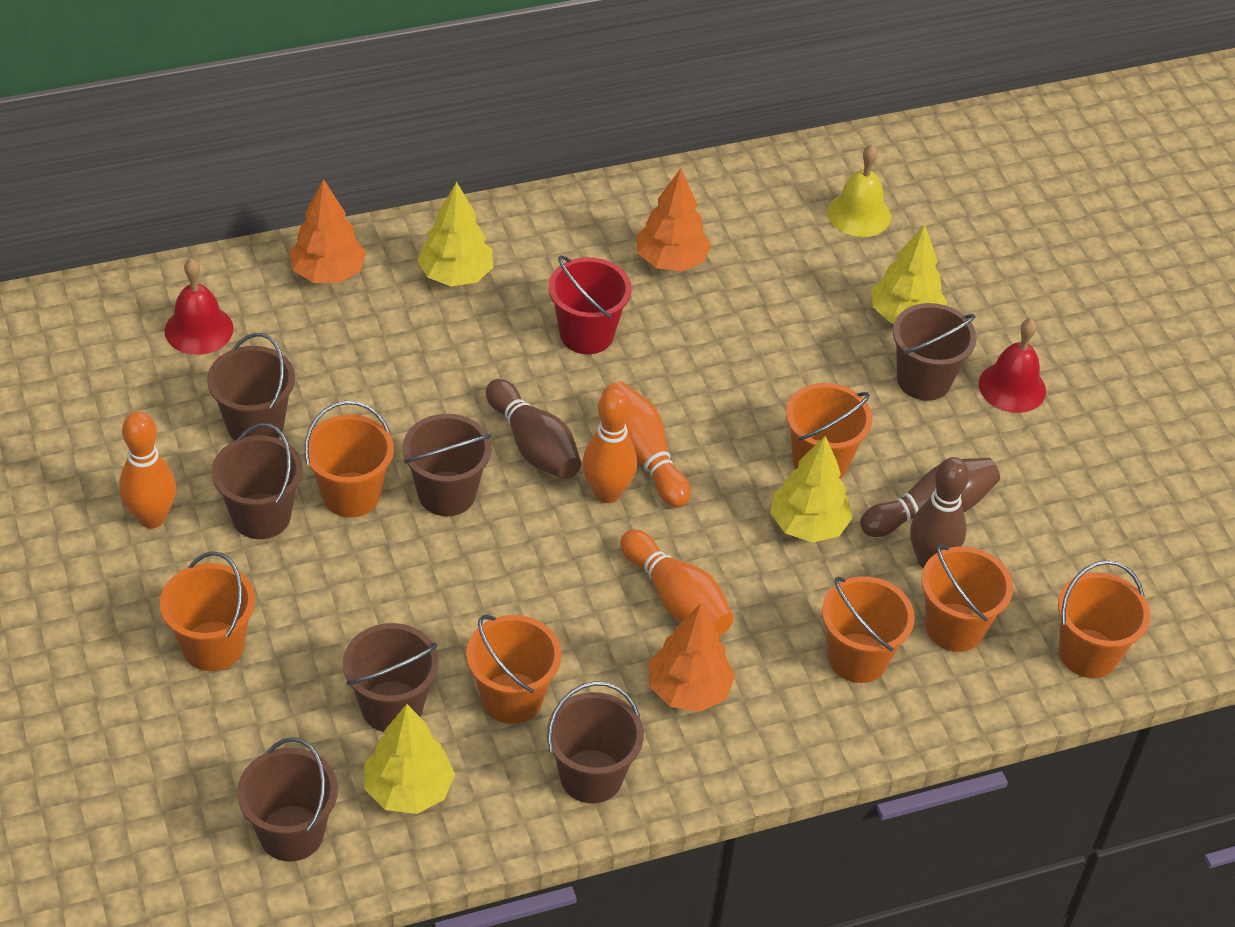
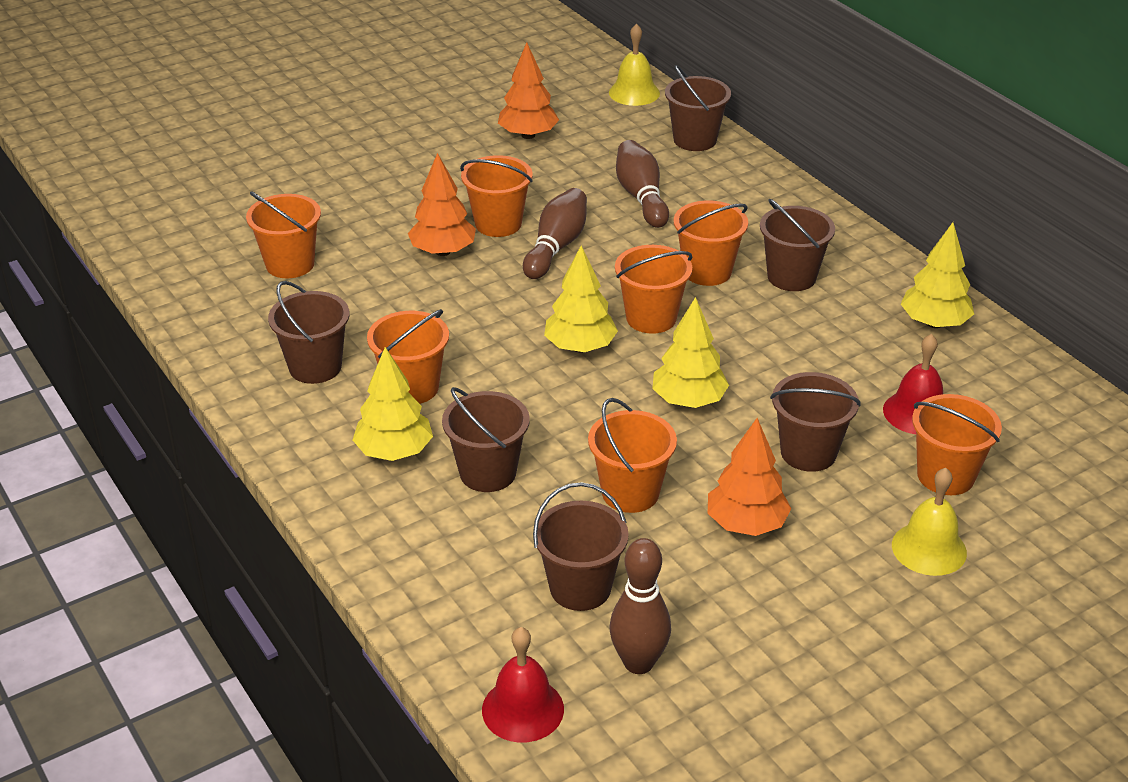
brown bucket: [207,333,295,441] [212,423,303,539] [237,737,338,861] [343,623,439,732] [403,414,492,516] [547,681,644,803] [893,303,977,401] = 7 -> [268,281,349,384] [442,387,530,492] [533,482,629,611] [665,65,731,151] [760,199,835,291] [770,372,861,472] = 6
orange bowling pin: [119,412,176,528] [582,388,637,503] [602,381,691,508] [620,530,734,635] = 4 -> none = 0
red bucket: [548,255,632,354] = 1 -> none = 0
yellow bell: [827,144,891,237] = 1 -> [609,24,660,106] [892,468,967,576] = 2

